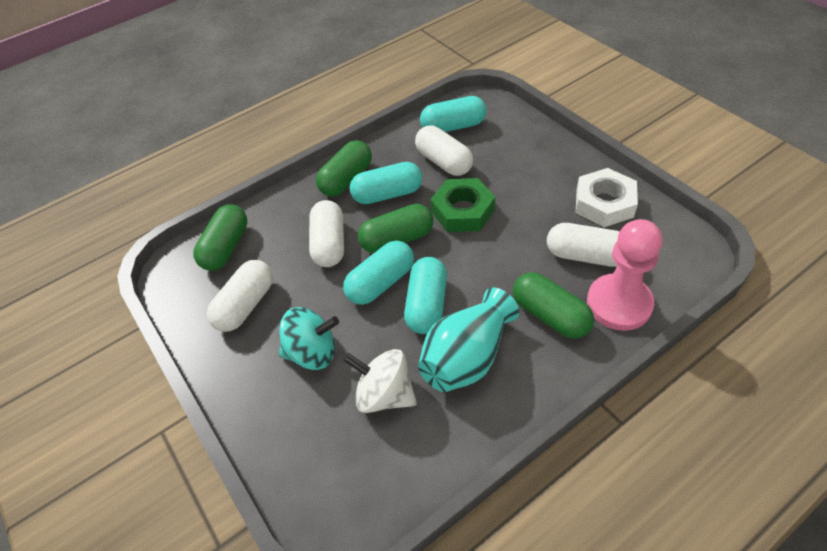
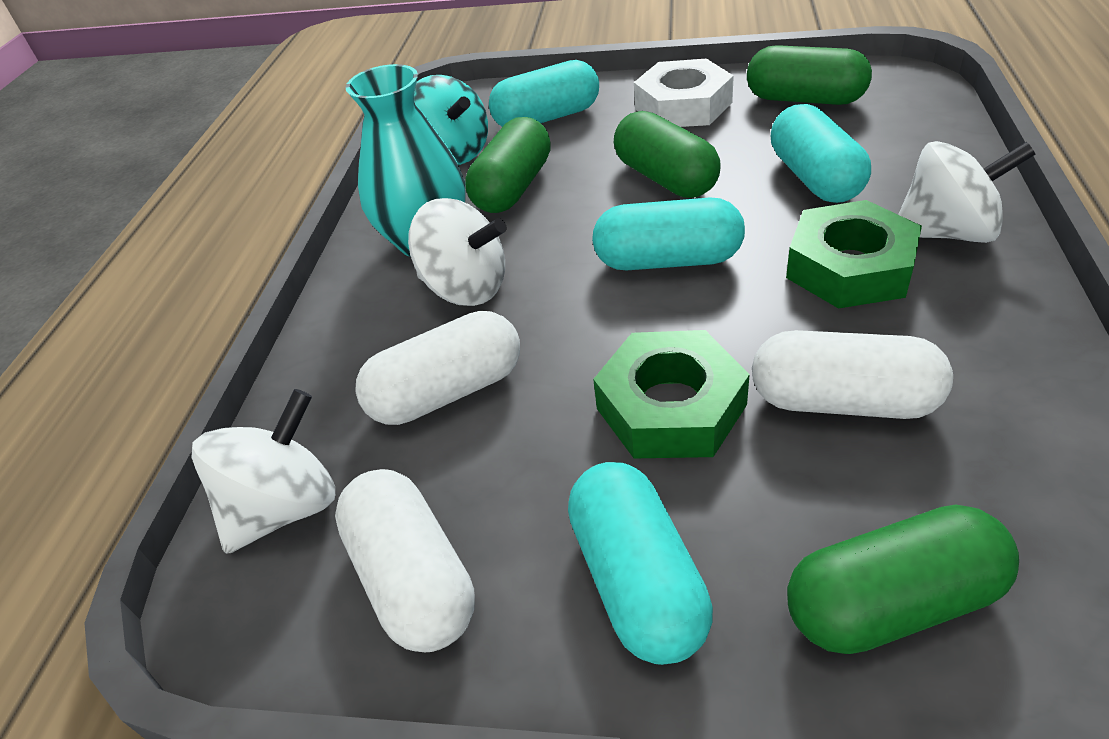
green nut: [431,178,495,232] = 1 -> [593,330,750,458] [786,200,922,309] = 2
pink pawn: [587,219,662,331] = 1 -> none = 0
white capsule: [207,260,273,332] [309,200,344,267] [415,125,473,176] [547,223,620,267] = 4 -> [335,469,475,652] [355,311,520,425] [752,330,953,419] = 3
white spinning top: [343,349,417,413] = 1 -> [192,389,335,554] [408,198,507,306] [898,141,1036,243] = 3

